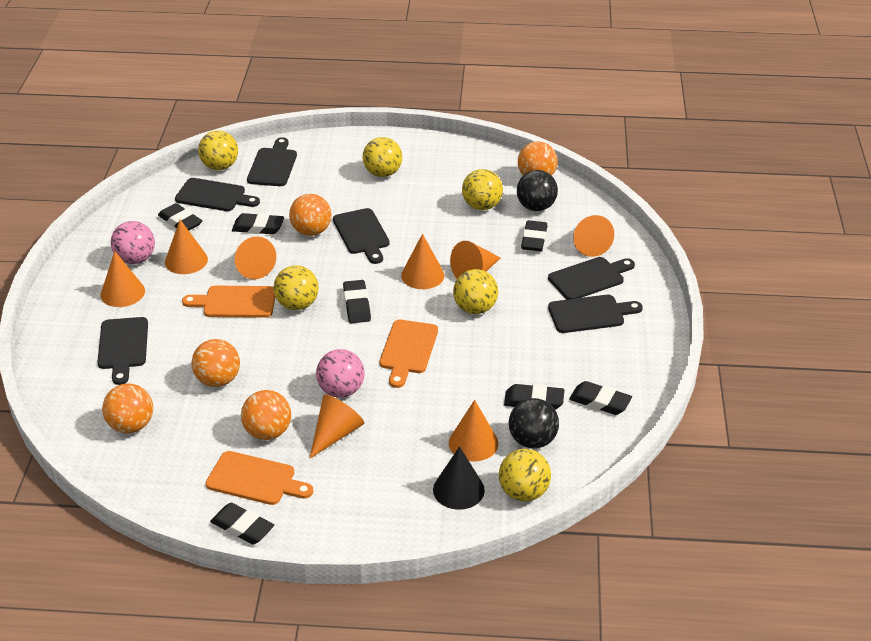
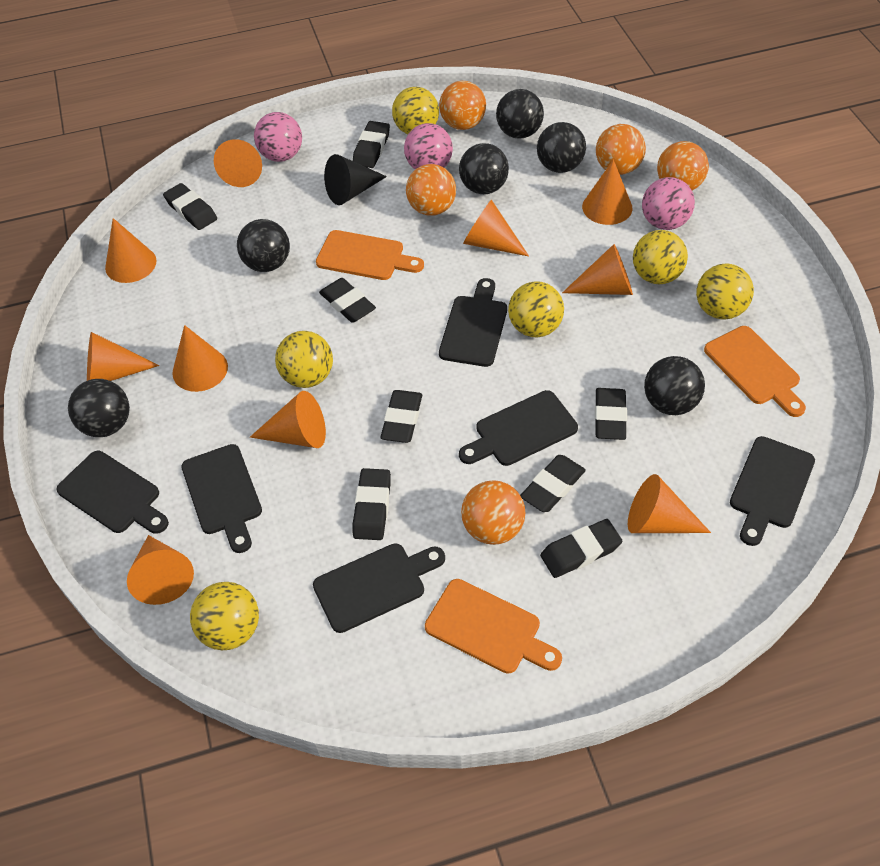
black ball: [509,398,559,449] [517,170,558,211] = 2 -> [68,379,130,437] [237,219,290,272] [459,143,509,194] [496,89,544,139] [537,122,586,173] [644,356,705,415] = 6
black eraser: [158,203,202,230] [210,503,274,544] [232,213,284,234] [343,280,371,323] [504,384,564,410] [521,220,547,251] [569,381,632,415] = 7 -> [163,183,217,230] [319,278,376,323] [353,121,390,168] [353,468,391,540] [381,390,422,443] [520,455,586,512] [540,519,622,578] [595,388,627,440] = 8
orange cone: [101,251,145,307] [165,220,208,274] [235,237,276,279] [310,395,364,458] [401,234,445,289] [449,400,498,461] [450,241,501,279] [573,215,614,257] = 8 -> [87,332,159,381] [105,218,156,283] [127,535,194,605] [173,325,228,392] [214,139,262,187] [250,391,326,448] [463,199,529,256] [562,244,633,295] [582,159,632,225] [628,474,711,533] = 10
pink ball: [111,221,155,264] [316,349,365,398] = 2 -> [254,112,302,162] [404,123,453,169] [642,177,695,230] = 3

